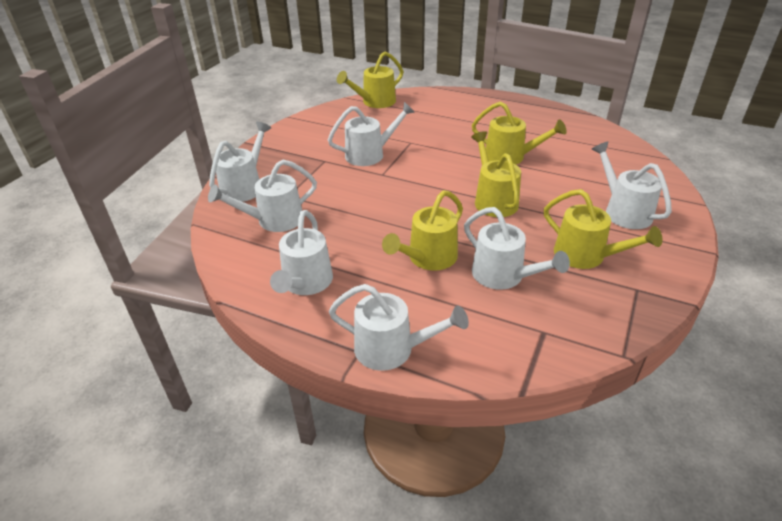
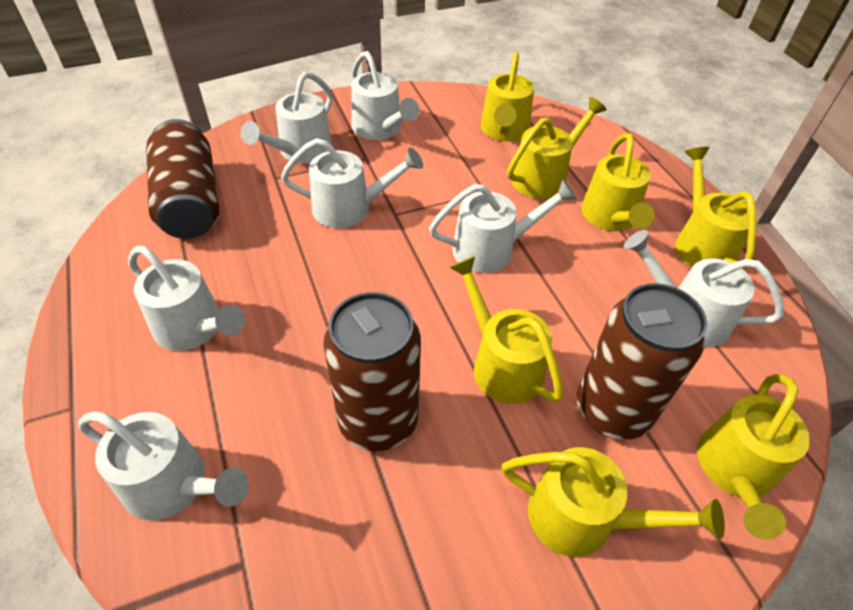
brown can: none = 0 -> [146,119,219,239] [323,292,421,451] [577,283,707,440] = 3
yellow watering can: [337,52,403,108] [382,190,463,271] [471,131,521,217] [472,102,567,164] [544,189,663,269] = 5 -> [449,256,564,404] [481,52,534,141] [501,447,725,557] [507,97,607,199] [581,133,655,231] [675,147,757,269] [697,374,810,540] = 7

